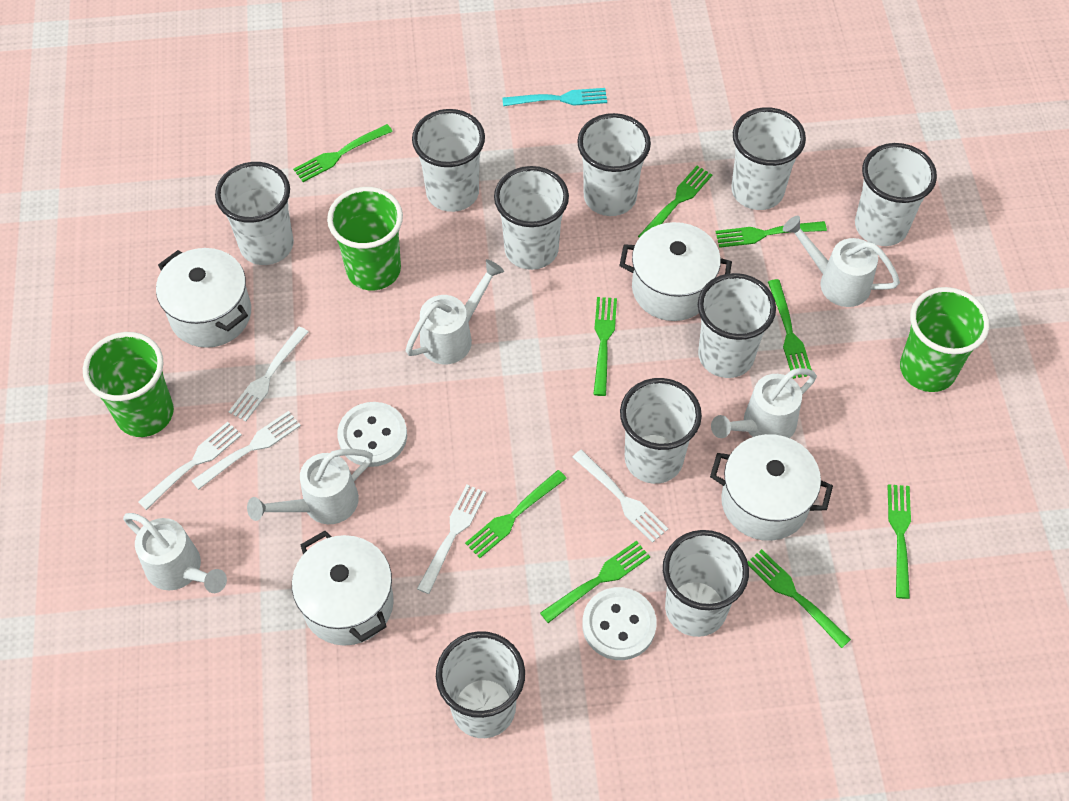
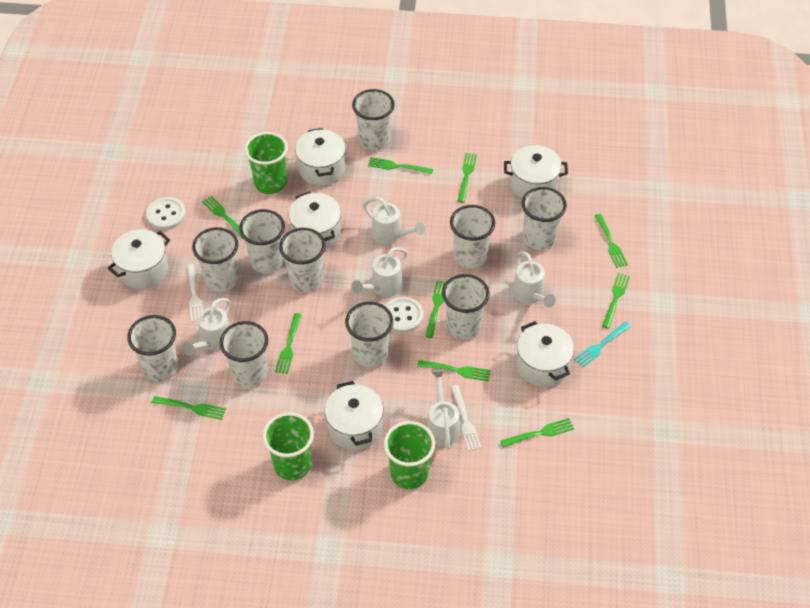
green fork: [293,124,393,182] [465,470,567,558] [540,541,650,623] [593,297,617,396] [638,166,713,238] [716,221,827,248] [748,549,851,648] [768,279,812,379] [887,484,911,599] = 9 -> [152,396,226,420] [202,196,243,239] [275,313,302,374] [368,157,433,174] [417,360,491,382] [425,280,446,338] [458,153,477,203] [500,418,574,448] [595,214,628,268] [602,273,630,329] = 10
white fork: [138,422,242,510] [192,411,301,490] [229,327,308,422] [417,485,486,594] [572,450,668,543] = 5 -> [187,264,203,322] [451,385,481,451] = 2
white pot: [156,248,251,348] [292,531,394,646] [619,222,732,321] [710,434,833,541] = 4 -> [108,229,170,289] [289,191,341,250] [295,128,346,186] [325,381,383,450] [504,145,568,199] [517,321,574,387] = 6

